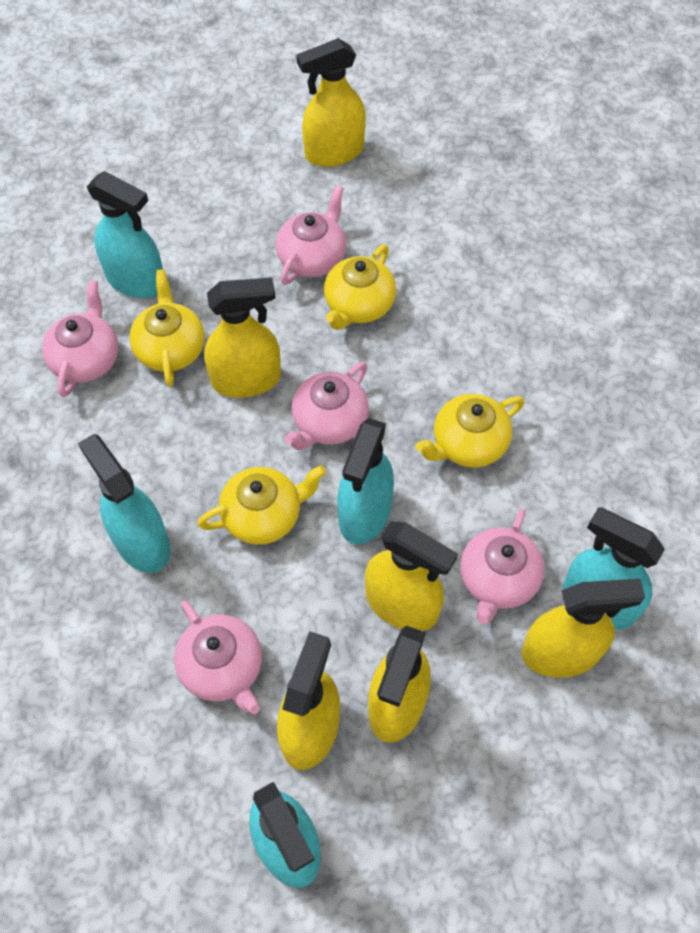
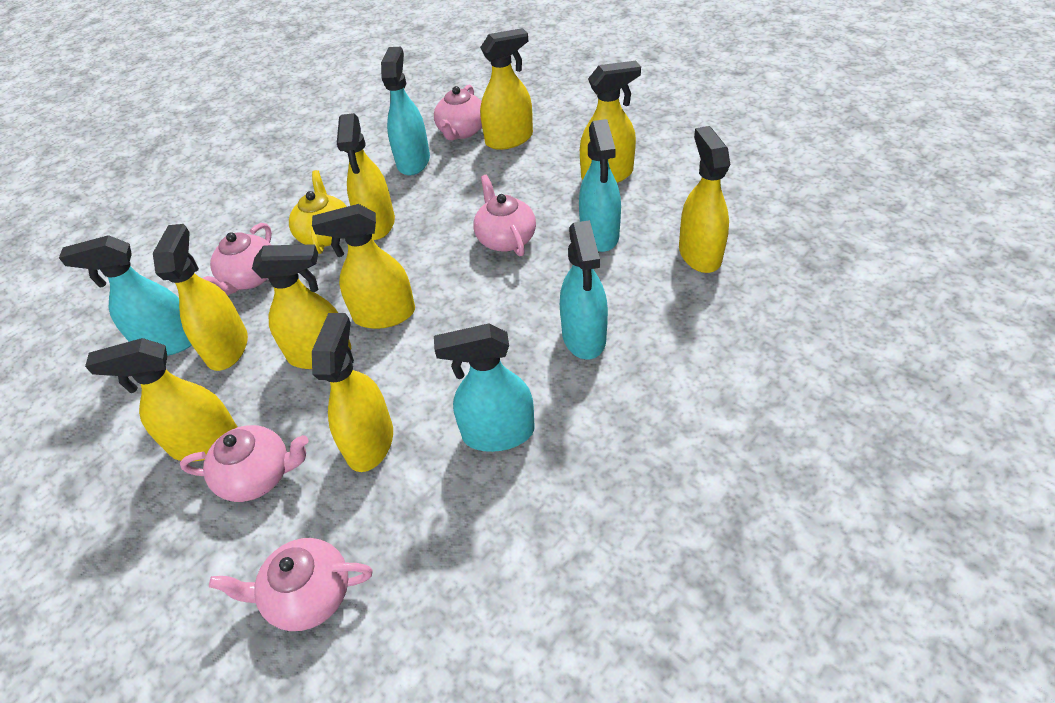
yellow spray bottle: [204,277,281,398] [277,631,340,770] [296,38,366,167] [365,522,458,631] [368,626,431,743] [522,579,645,678] = 6 -> [85,338,237,462] [153,224,248,371] [252,244,351,369] [312,204,415,329] [312,313,393,472] [337,113,395,240] [480,28,533,150] [580,61,641,183] [679,126,730,273] = 9
yellow teapot: [129,269,205,387] [198,465,326,545] [324,244,396,330] [416,394,524,467] = 4 -> [289,170,347,254] = 1

